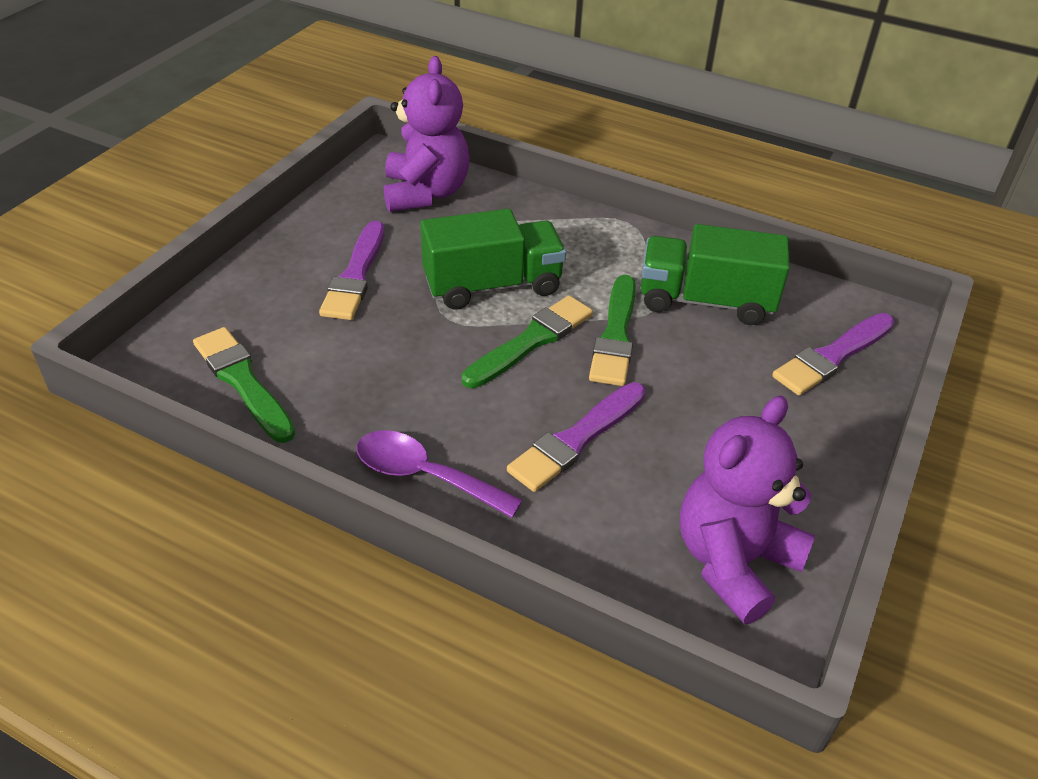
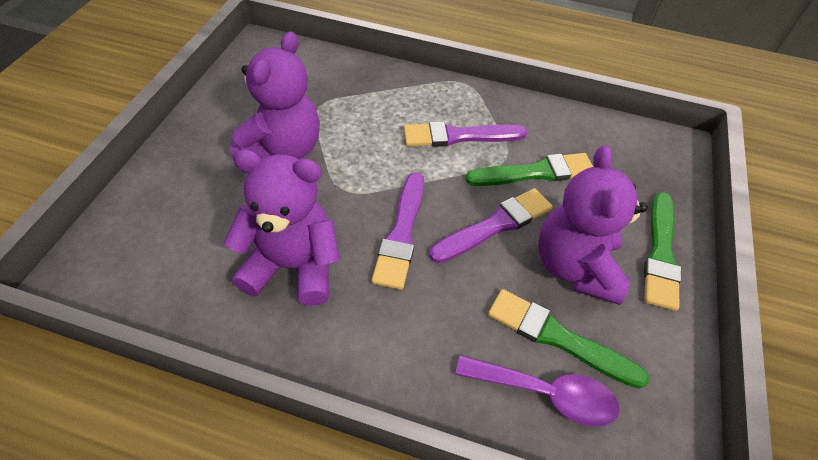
green truck: [420,209,566,309] [641,224,790,325] = 2 -> none = 0
purple teddy bear: [384,56,470,212] [680,396,815,624] = 2 -> [224,150,340,306] [230,32,320,159] [538,145,648,305] = 3

